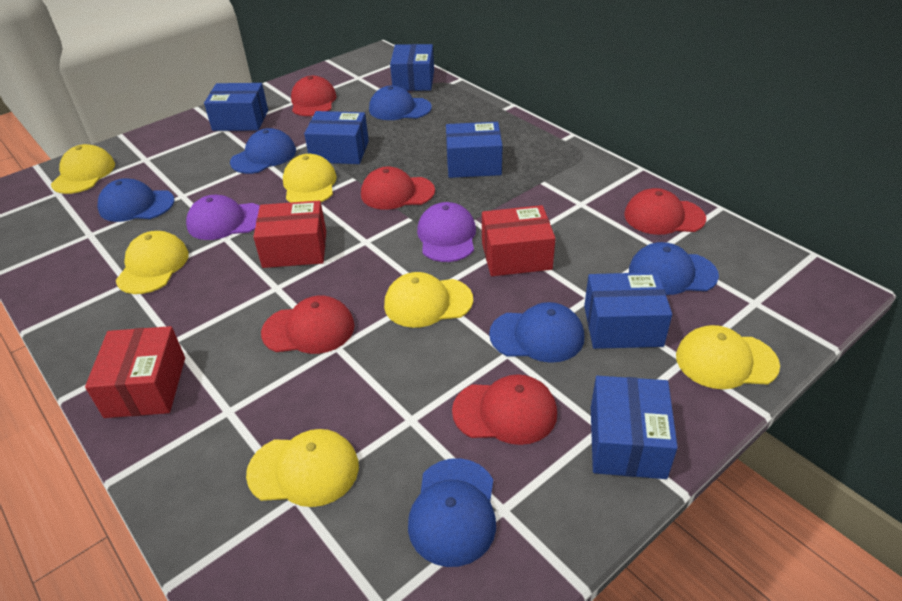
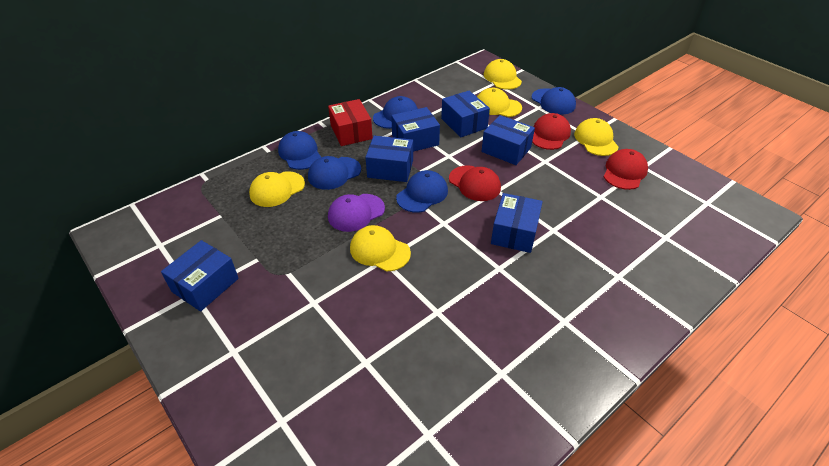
blue cap: [97,178,174,222] [230,128,296,174] [369,85,432,120] [408,458,496,567] [489,302,584,363] [629,242,719,295] = 6 -> [278,131,321,170] [308,156,361,190] [373,96,418,129] [396,170,448,213] [532,87,576,115] = 5
purple cap: [186,195,260,240] [417,202,476,262] = 2 -> [328,194,385,232] = 1
red box: [85,326,185,418] [253,201,326,268] [482,205,556,276] = 3 -> [328,99,373,146] = 1
red cap: [261,295,355,354] [291,76,336,116] [361,166,435,210] [452,374,557,445] [624,188,706,235] = 5 -> [449,165,501,201] [532,113,571,150] [604,149,648,190] = 3
yellow cap: [51,144,115,194] [116,231,189,294] [246,429,359,507] [283,154,337,203] [384,272,473,328] [676,325,780,389] = 6 -> [249,171,305,207] [350,225,411,271] [477,88,522,117] [484,59,522,90] [574,118,619,156] = 5

